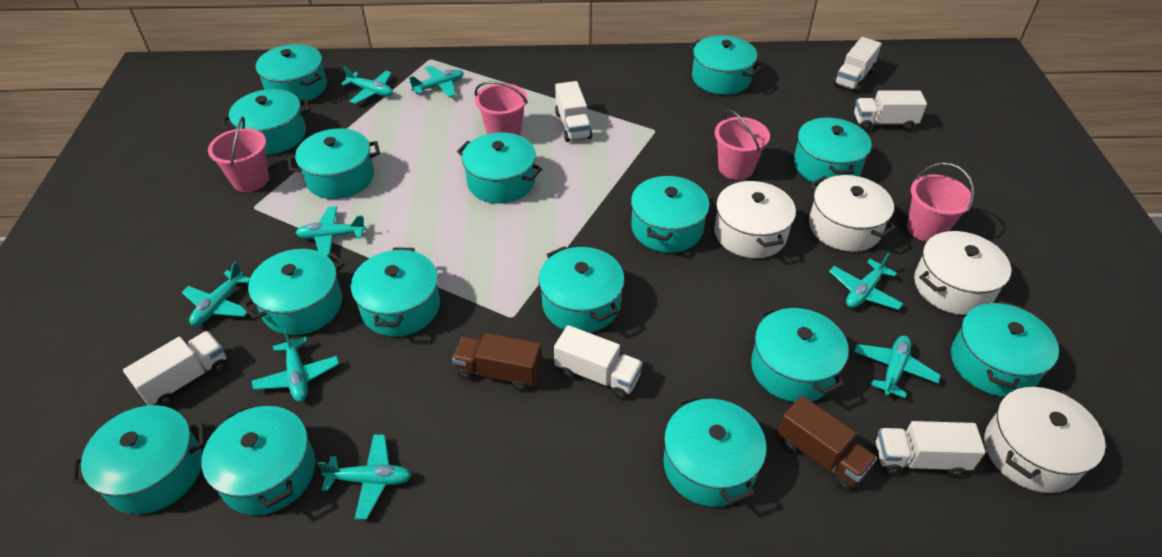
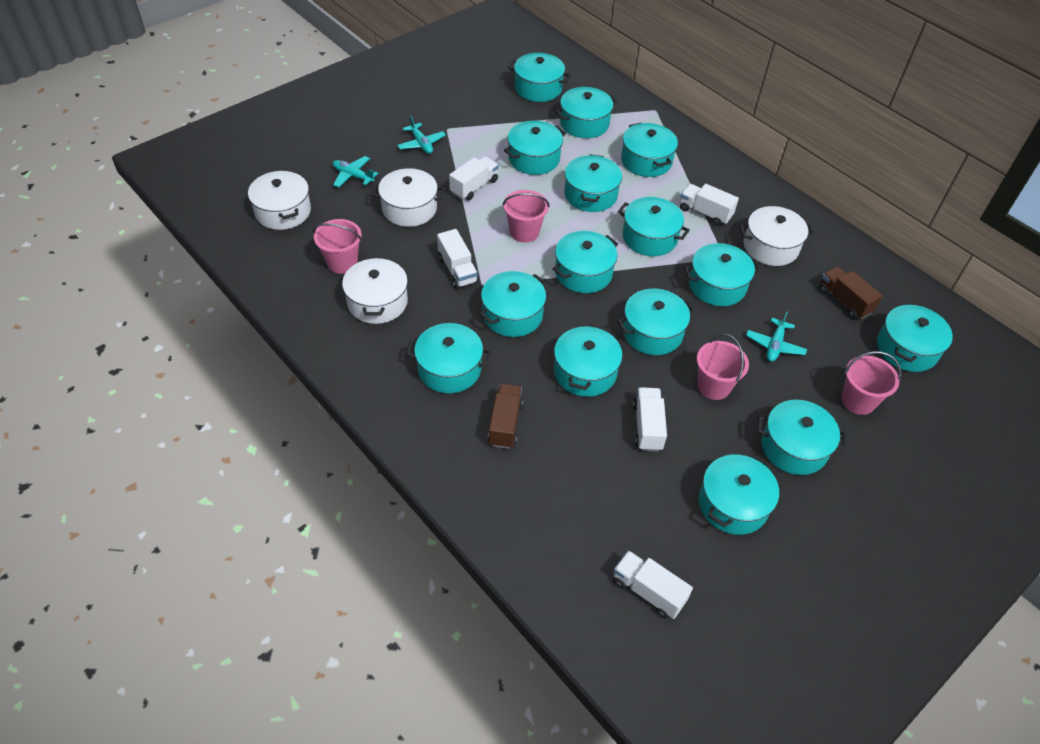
turquoise plane: [182,261,250,326] [252,328,339,402] [296,206,366,255] [317,434,412,520] [341,66,393,104] [409,66,464,97] [829,253,903,310] [854,335,941,398] = 8 -> [333,156,378,188] [397,115,446,154] [746,311,807,362] = 3
white truck: [123,331,227,406] [554,325,643,399] [555,81,592,142] [834,37,882,92] [854,91,927,131] [876,421,986,477] = 6 -> [437,229,478,289] [449,157,498,201] [613,551,693,619] [633,387,667,451] [680,184,739,226] = 5

